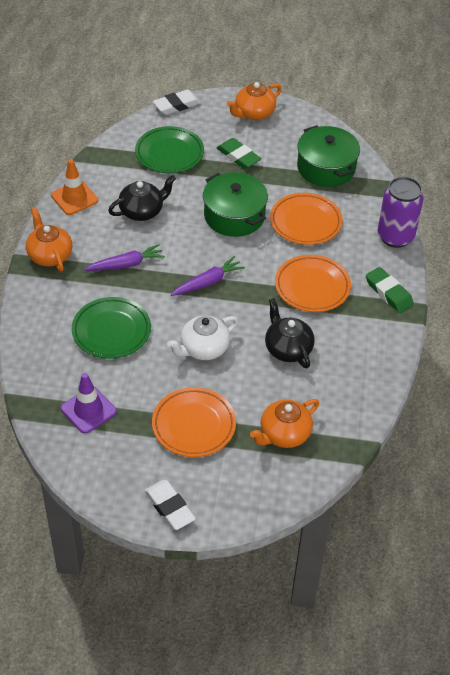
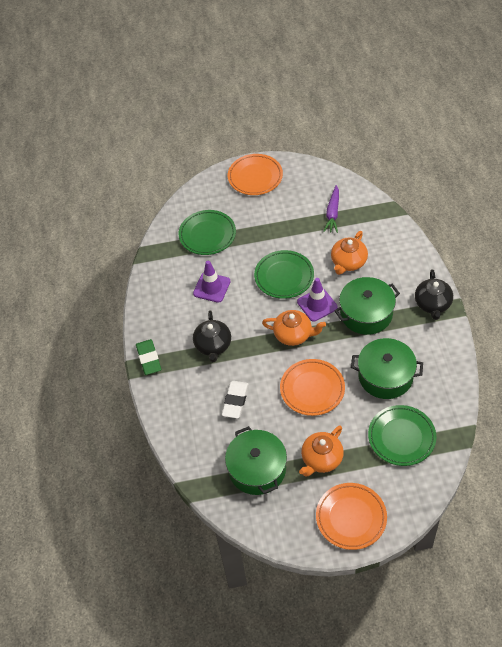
green eraser: [217,138,261,169] [366,267,414,313] = 2 -> [136,339,161,375] = 1
green plate: [72,297,151,359] [135,126,204,173] = 2 -> [179,210,236,255] [254,250,314,299] [368,405,436,466] = 3
green pot: [203,172,268,237] [297,125,360,187] = 2 -> [225,426,287,495] [335,277,400,335] [351,338,423,399] = 3
orange traffic cone: [51,159,98,215] = 1 -> none = 0
purple can: [378,177,424,248] = 1 -> none = 0
purple carrot: [84,244,165,271] [171,256,245,296] = 2 -> [323,185,339,233] = 1
purple traffic cone: [61,373,117,434] = 1 -> [193,260,231,303] [297,278,338,322] = 2
white eraser: [144,480,196,530] [153,89,201,115] = 2 -> [222,381,249,419] = 1
white teapot: [167,316,238,360] = 1 -> none = 0

